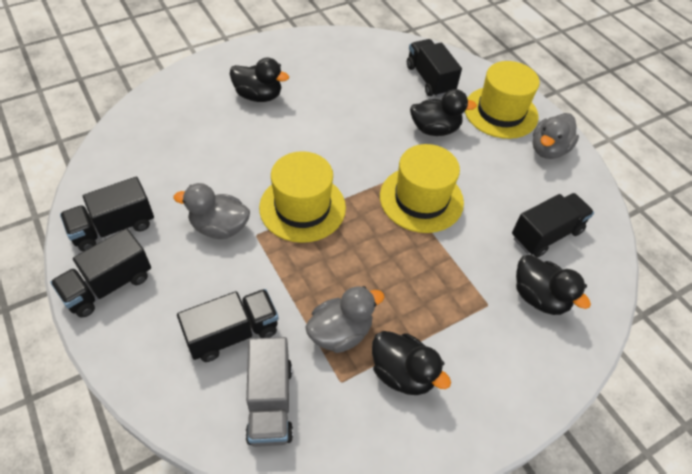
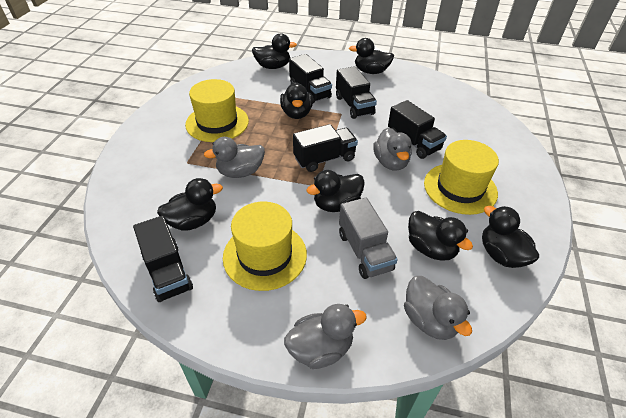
black duck: [230,57,289,102] [372,331,451,395] [410,89,477,136] [516,255,591,315] = 4 -> [157,178,223,231] [252,33,297,69] [280,82,313,119] [306,170,365,212] [349,38,394,74] [408,211,473,261] [482,206,539,268] = 7
grey duck: [174,183,250,239] [305,286,384,353] [532,113,579,159] = 3 -> [204,137,265,178] [284,304,367,369] [373,128,412,171] [404,276,472,340] = 4

